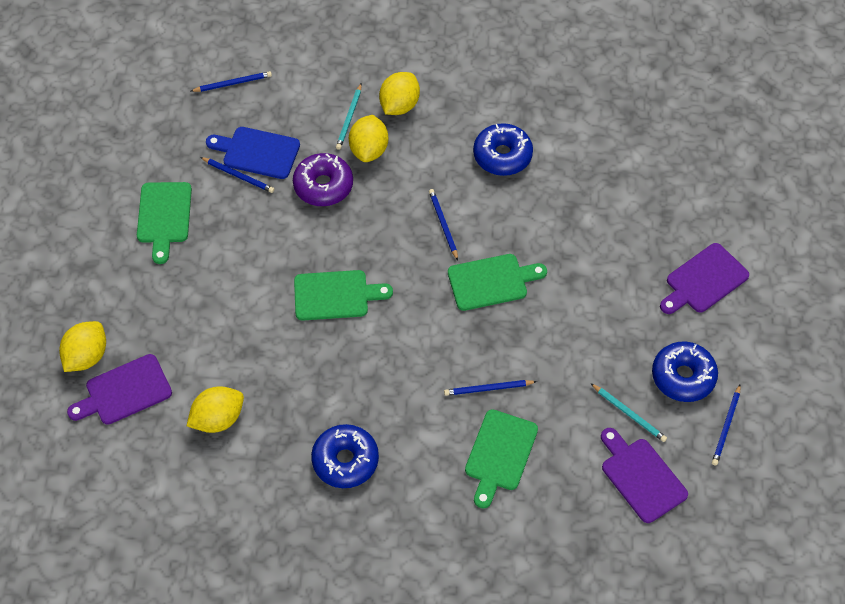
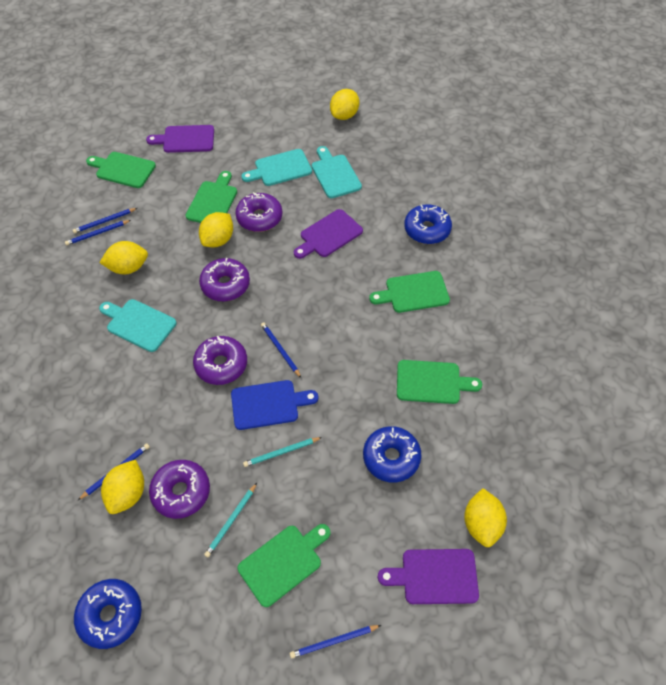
green cutting board: [137,182,192,264] [294,270,393,320] [448,254,547,311] [465,409,538,509] = 4 -> [86,152,156,188] [186,171,237,223] [238,524,330,607] [369,271,450,313] [397,360,482,404] = 5
purple donut: [293,153,353,206] = 1 -> [149,460,210,519] [193,336,247,385] [199,258,250,301] [235,192,282,232] = 4
turquoise cutting board: none = 0 -> [99,299,177,352] [241,149,312,186] [312,146,362,198] = 3
yellow lemon: [59,321,106,372] [187,386,244,433] [349,115,388,162] [379,72,420,115] = 4 -> [100,241,148,274] [101,460,144,514] [199,212,233,247] [330,89,360,120] [464,488,507,547] = 5

